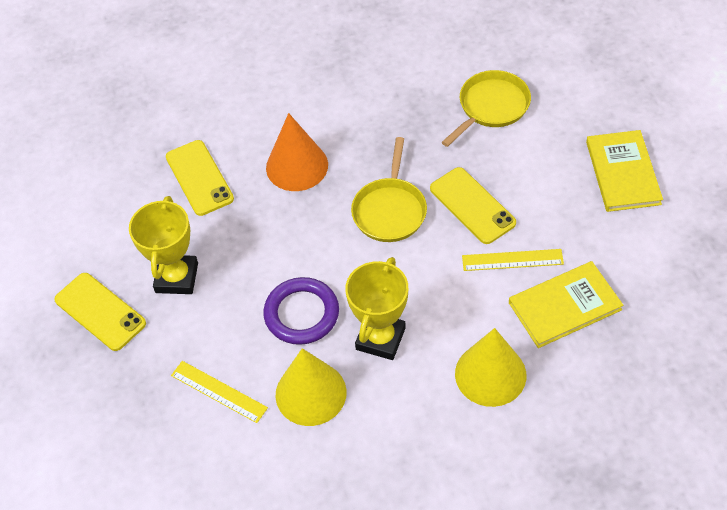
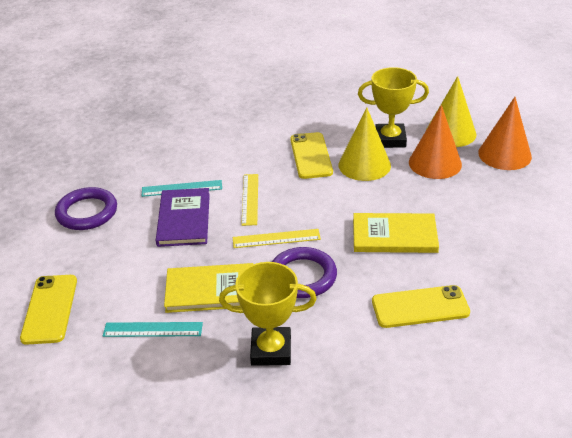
orange cone: [266,113,328,191] = 1 -> [409,105,462,179] [478,97,532,170] = 2
purple book: none = 0 -> [156,188,210,247] = 1
purple ring: [263,277,339,345] = 1 -> [55,187,117,230] [272,247,337,298] = 2
turquoise ruler: none = 0 -> [103,322,203,337] [142,180,222,197] = 2
yellow pan: [351,137,427,242] [442,70,531,147] = 2 -> none = 0

